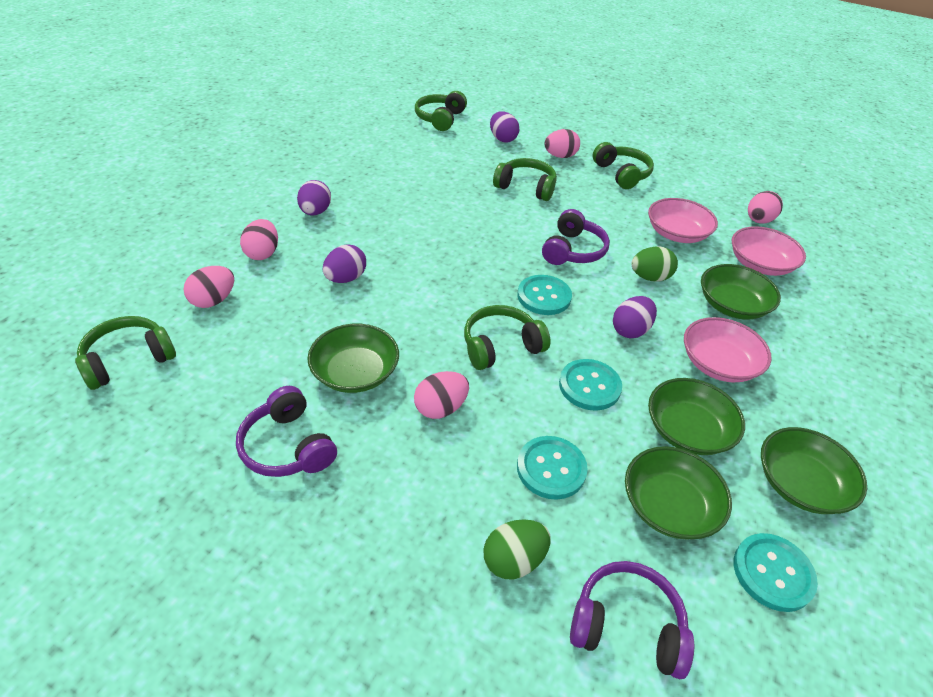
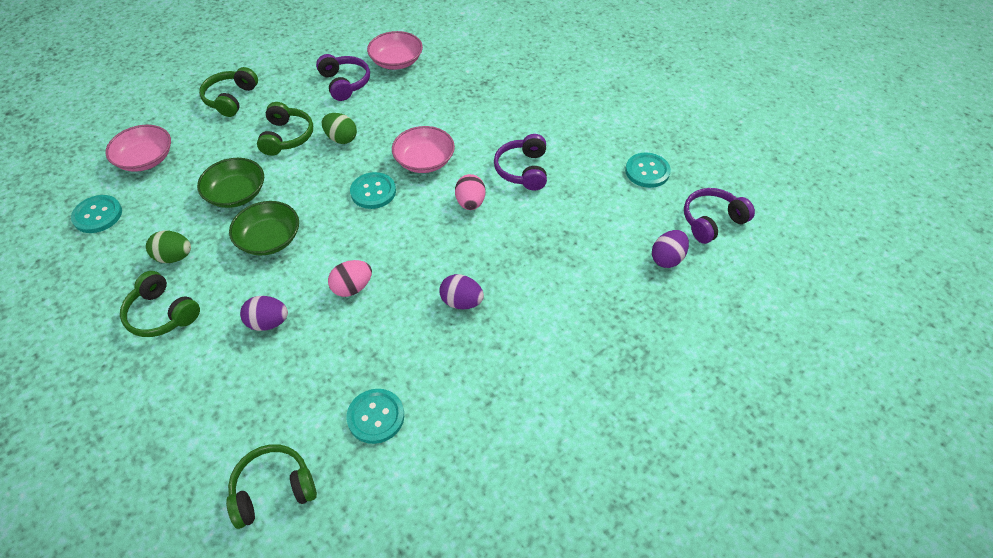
green bowl: [307,324,399,393] [625,446,732,540] [648,378,745,455] [701,264,781,319] [761,427,867,514] = 5 -> [197,158,264,208] [229,201,299,256] = 2
green headphones: [75,316,176,390] [415,91,467,131] [464,305,551,370] [493,158,557,201] [593,142,654,189] = 5 -> [120,271,200,337] [199,67,258,117] [226,444,317,529] [257,102,313,156] = 4
pink egg: [184,266,234,308] [240,219,278,260] [414,371,469,419] [544,129,580,158] [748,191,783,224] = 5 -> [328,260,372,297] [455,174,486,210] = 2
purple egg: [297,180,331,215] [323,245,366,283] [490,111,519,143] [613,296,657,338] = 4 -> [240,296,288,331] [440,274,484,309] [652,230,689,268] = 3

